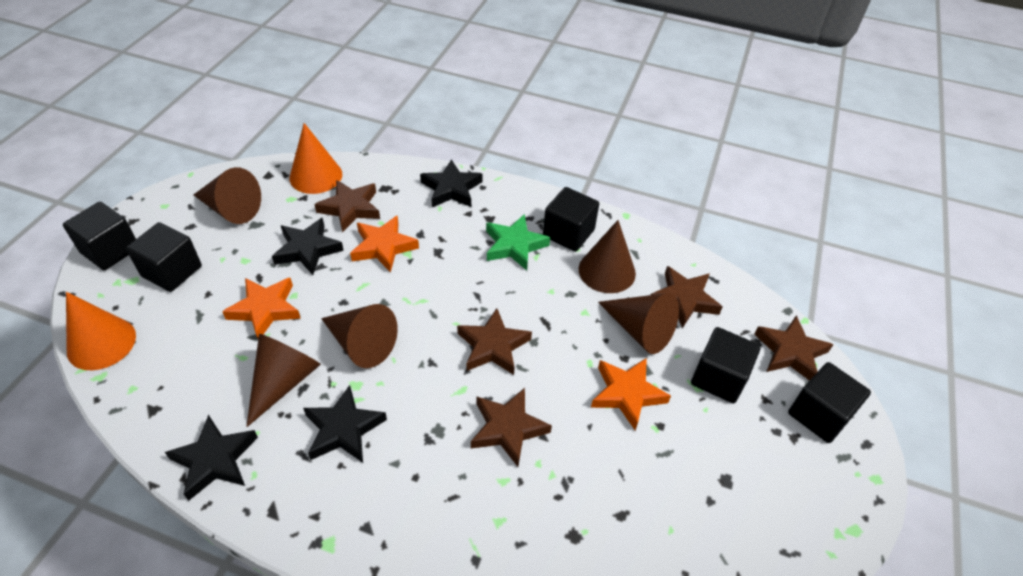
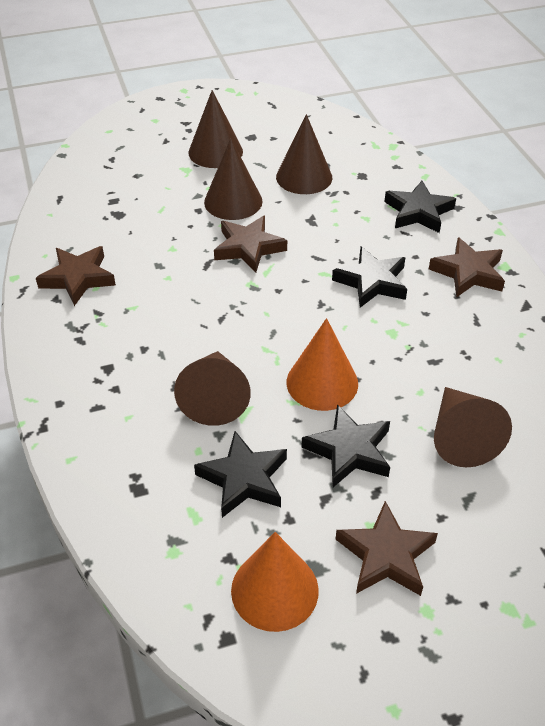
black cube: [63,202,136,270] [126,222,202,292] [543,187,599,252] [691,327,761,403] [788,362,871,443] = 5 -> none = 0
brown star: [314,180,380,232] [457,308,532,375] [471,388,552,467] [651,266,722,328] [754,315,834,381] = 5 -> [36,246,116,306] [214,216,287,273] [336,501,438,596] [429,237,505,297] = 4
green star: [486,214,550,270] = 1 -> none = 0
orange star: [222,278,301,338] [350,215,419,273] [591,358,671,430] = 3 -> none = 0

